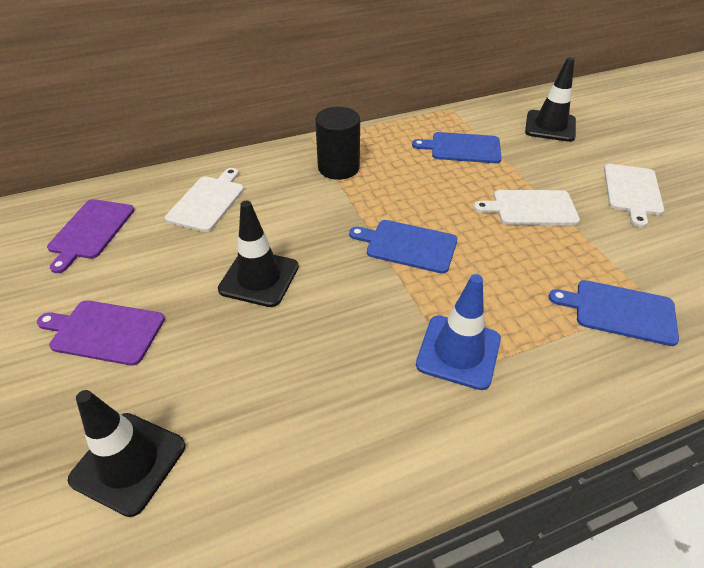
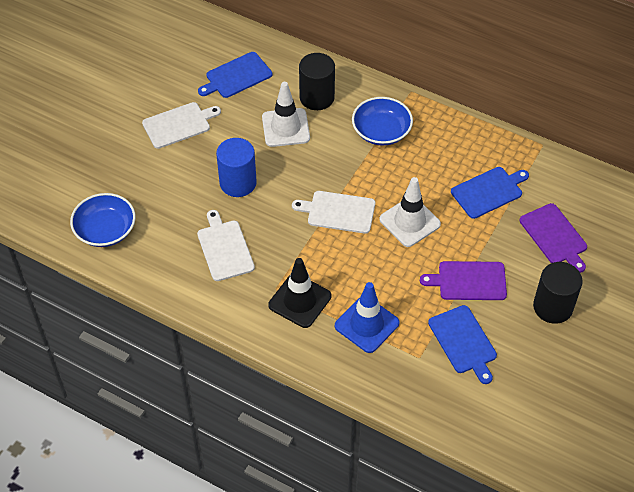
black cylinder: [315,107,360,180] = 1 -> [299,53,335,110] [533,262,583,324] = 2
black traffic cone: [68,390,186,517] [218,201,299,307] [525,57,576,142] = 3 -> [268,258,331,328] = 1
blue bowl: none = 0 -> [70,193,136,247] [352,97,413,145] = 2
blue cylinder: none = 0 -> [216,138,257,197] = 1
white traffic cone: none = 0 -> [262,82,310,147] [379,177,441,247] = 2

